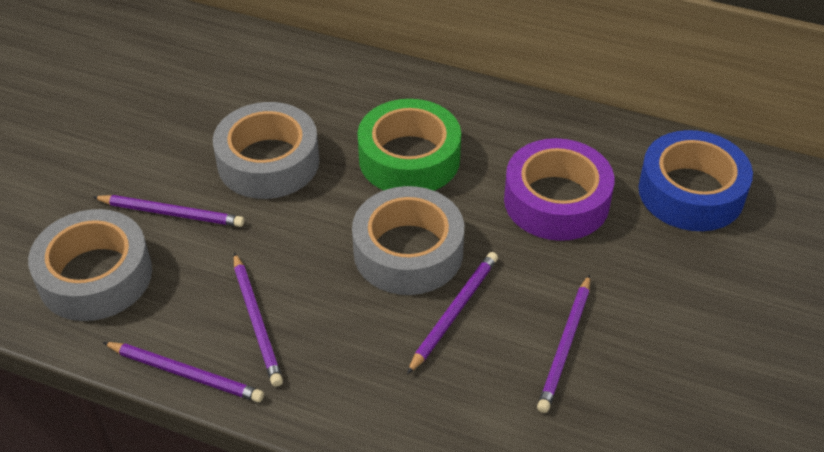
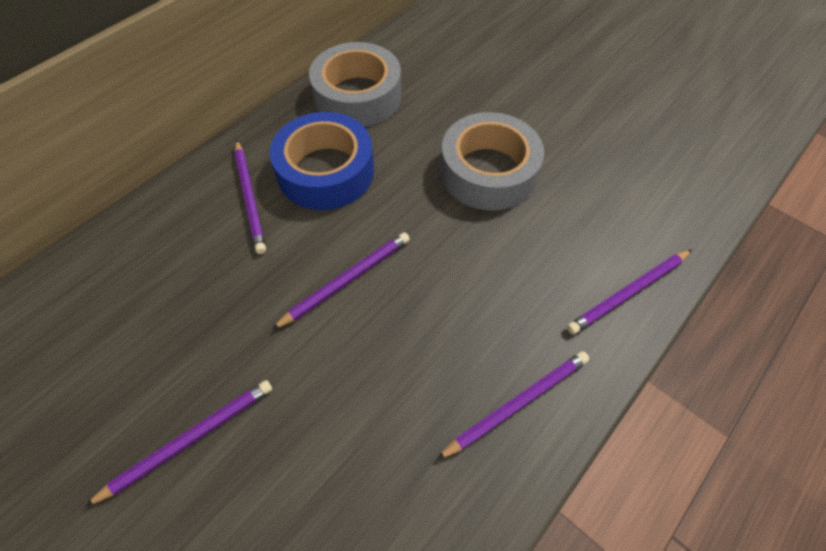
green tape: [357,99,461,191] = 1 -> none = 0
grey tape: [28,209,152,321] [213,102,320,199] [352,186,464,295] = 3 -> [309,42,401,127] [440,112,544,210] = 2
purple tape: [504,138,614,241] = 1 -> none = 0

